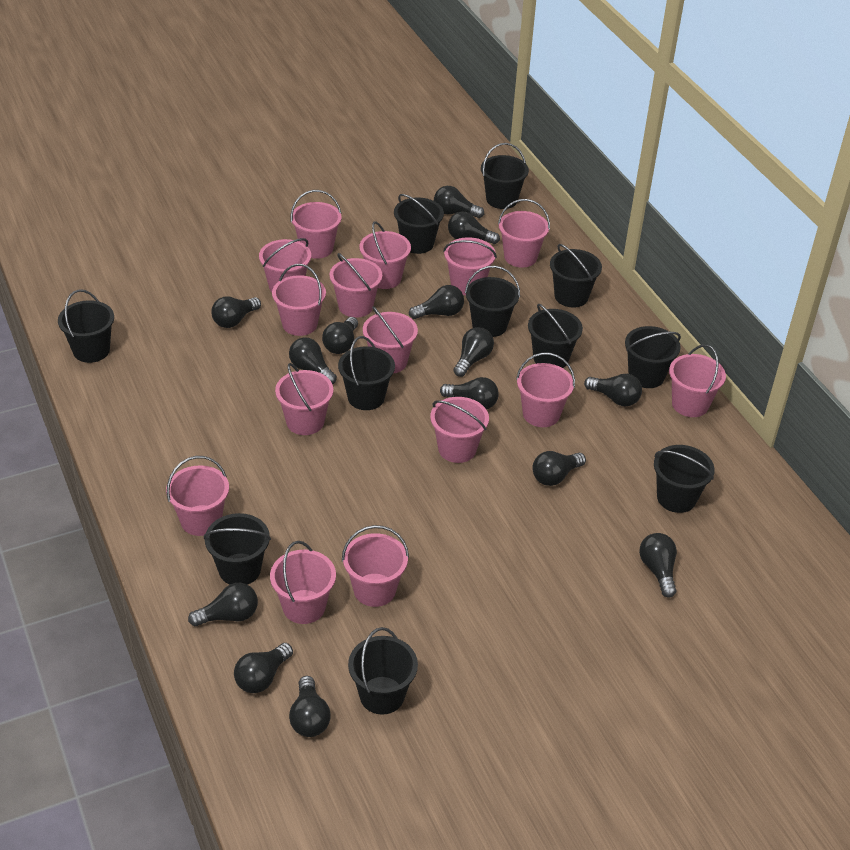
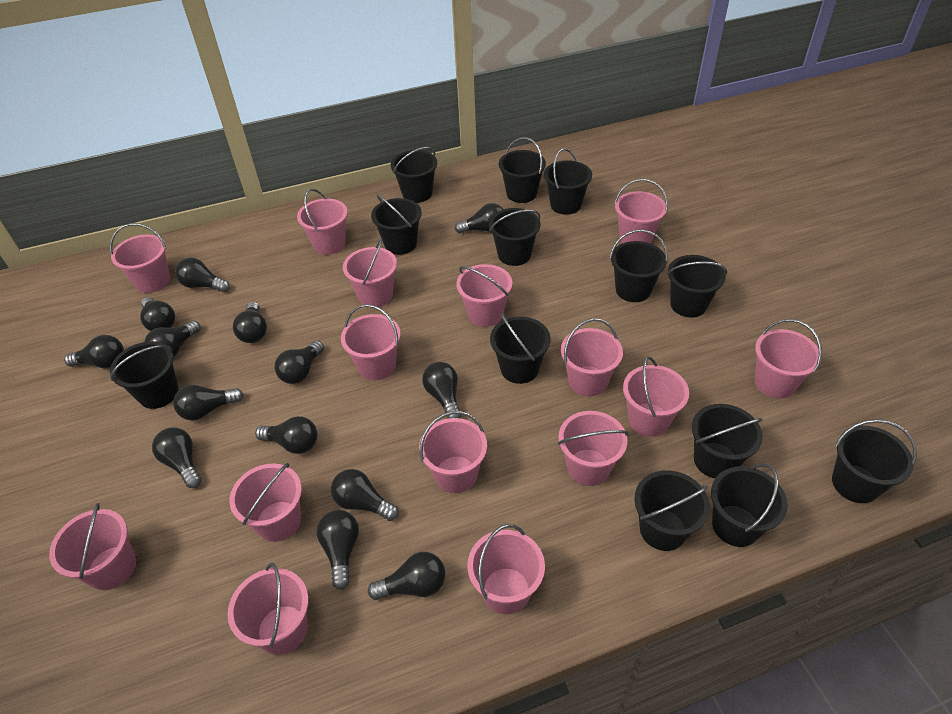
black bucket: [58,289,114,363] [204,513,271,585] [338,336,395,410] [348,627,418,715] [394,194,444,254] [465,266,520,337] [481,143,529,209] [528,303,583,368] [550,244,602,307] [625,326,681,388] [654,445,715,513] = 11 -> [110,341,179,409] [371,194,422,255] [391,147,437,203] [489,208,541,266] [490,313,551,384] [499,137,546,203] [544,148,592,215] [610,229,668,302] [634,470,710,551] [667,255,727,318] [692,404,763,478] [711,464,788,547] [832,419,917,503] = 13

